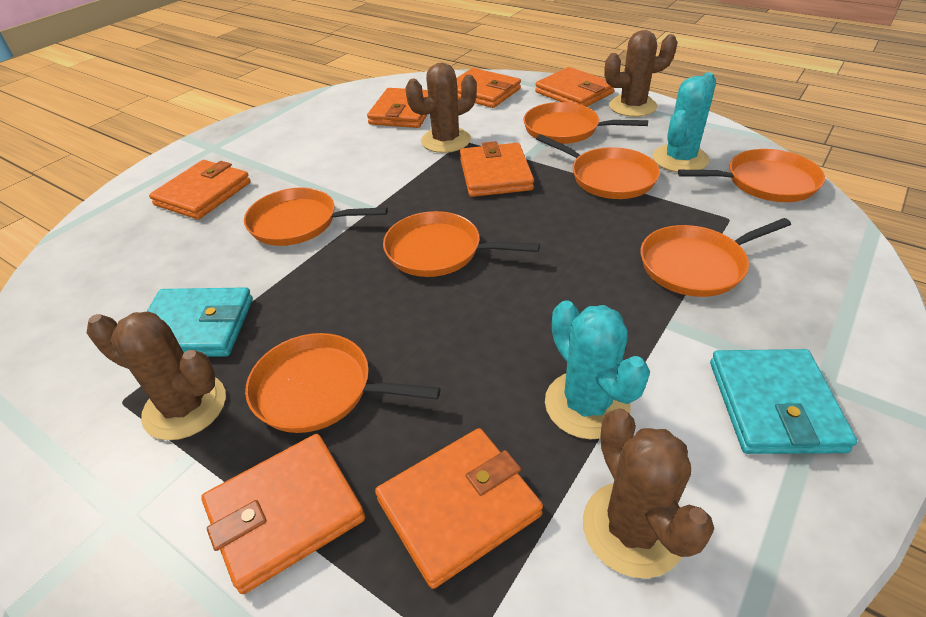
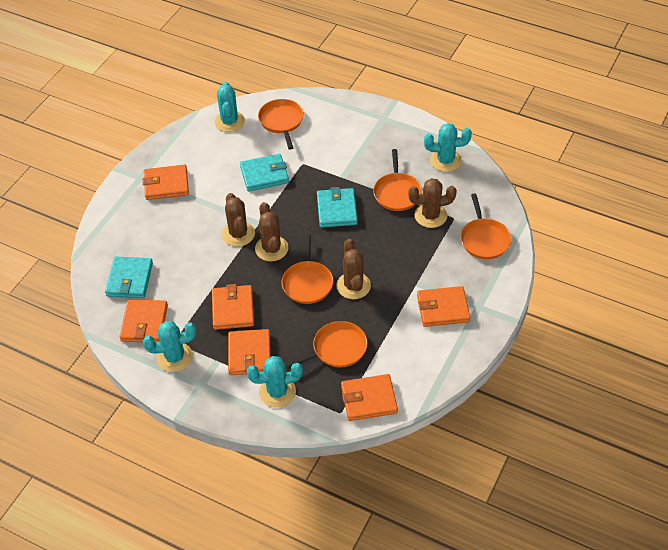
orange pan: [244,188,388,246] [245,333,440,433] [383,211,540,277] [523,102,648,144] [536,134,660,199] [641,218,791,297] [678,149,825,202] = 7 -> [258,99,304,150] [282,234,333,304] [286,321,368,369] [373,149,422,211] [461,194,511,259] = 5
orange wallet: [149,160,251,220] [201,434,365,594] [367,88,428,128] [375,428,543,589] [456,68,521,108] [460,141,534,197] [535,67,614,107] = 7 -> [119,299,168,342] [143,165,189,200] [212,284,254,330] [228,329,271,375] [341,374,398,421] [417,286,470,327] = 6
turquoise cactus: [545,300,650,439] [653,72,716,172] = 2 -> [143,321,196,372] [214,82,245,132] [247,356,303,408] [424,123,472,172] = 4
turquoise wallet: [147,287,253,357] [710,349,857,454] = 2 -> [105,256,153,298] [240,154,289,192] [317,187,358,228] = 3

